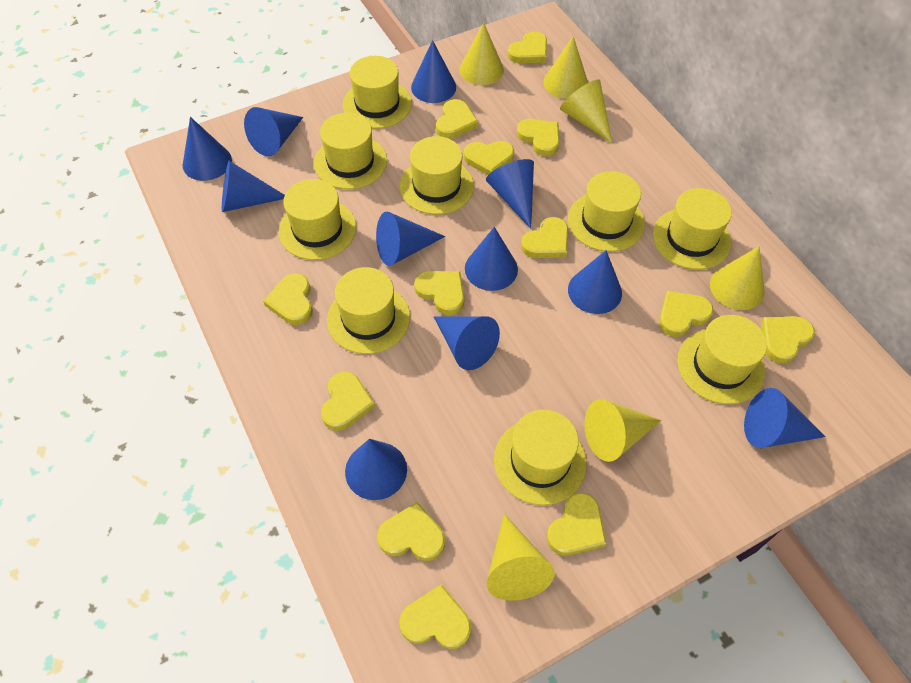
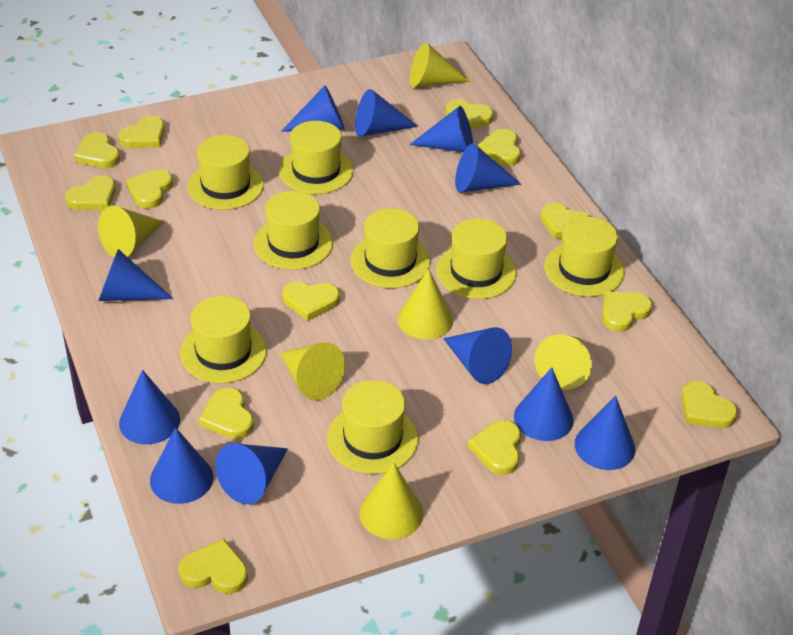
yellow hat: [279,179,356,260] [314,113,387,190] [327,267,410,354] [343,56,412,129] [400,136,474,215] [494,410,587,505] [568,171,645,252] [653,188,732,270] [677,315,767,404] = 9 -> [180,296,267,383] [187,135,264,210] [254,191,333,270] [279,121,354,194] [327,380,418,474] [350,208,430,288] [436,218,517,299] [544,216,625,297] = 8

